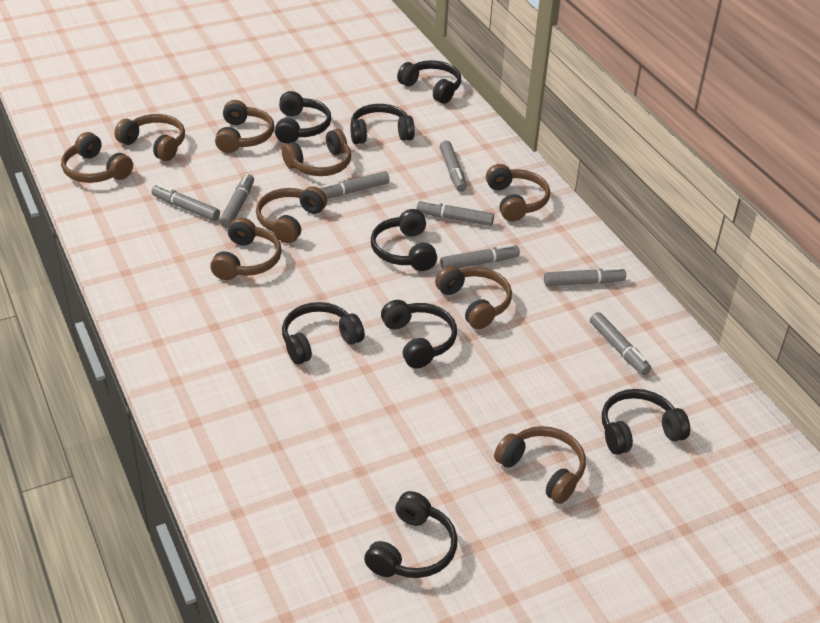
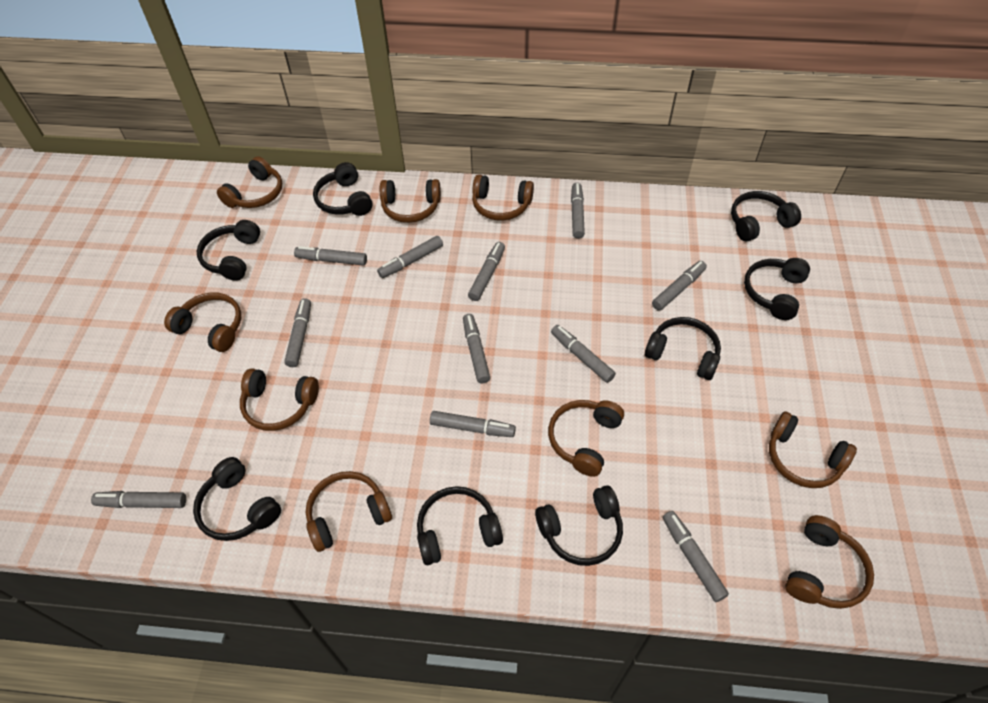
grey marker: [151,184,220,221] [219,174,254,228] [319,171,390,198] [417,200,494,226] [440,141,467,192] [440,244,520,269] [544,267,626,286] [590,312,651,375] = 8 -> [91,491,186,508] [284,298,311,367] [294,246,367,266] [377,236,443,278] [430,411,516,437] [463,314,490,383] [468,242,505,301] [551,325,616,383] [571,183,585,239] [652,261,707,311] [663,511,729,602] = 11

